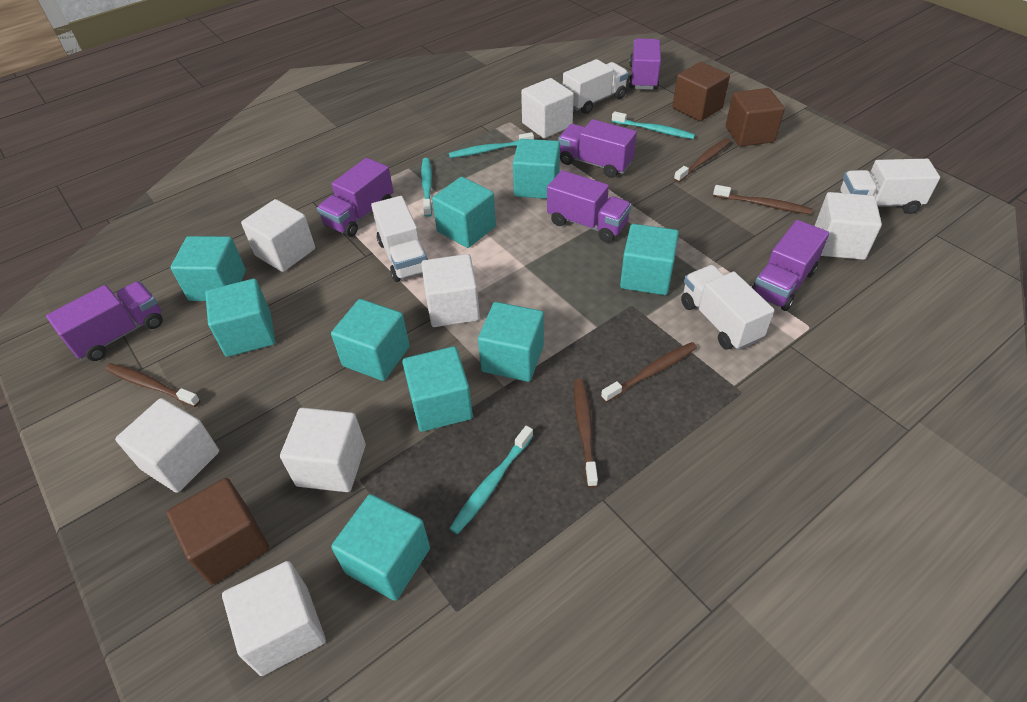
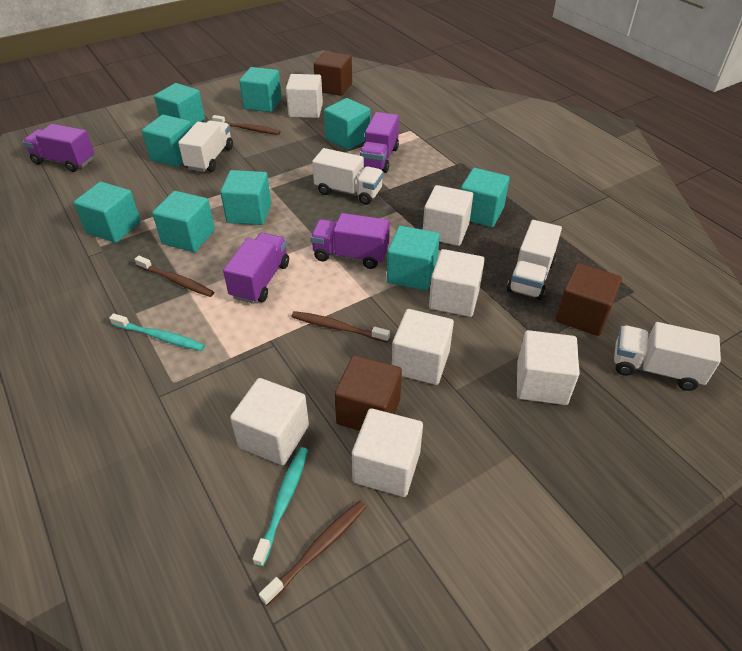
brown toothbrush: [105,363,200,407] [574,379,598,488] [601,342,697,403] [674,138,731,182] [713,185,813,214] = 5 -> [135,256,214,297] [212,115,281,135] [259,501,366,606] [291,311,390,342] = 4
purple truck: [46,281,163,361] [317,158,394,237] [547,170,632,243] [558,119,637,178] [629,38,661,90] [752,220,829,311] = 6 -> [23,124,94,172] [223,233,289,304] [310,213,390,269] [360,112,399,173] = 4
turquoise toothbrush: [421,158,432,217] [449,132,534,158] [449,426,533,534] [612,111,695,139] = 4 -> [109,313,205,351] [253,447,308,567] = 2

